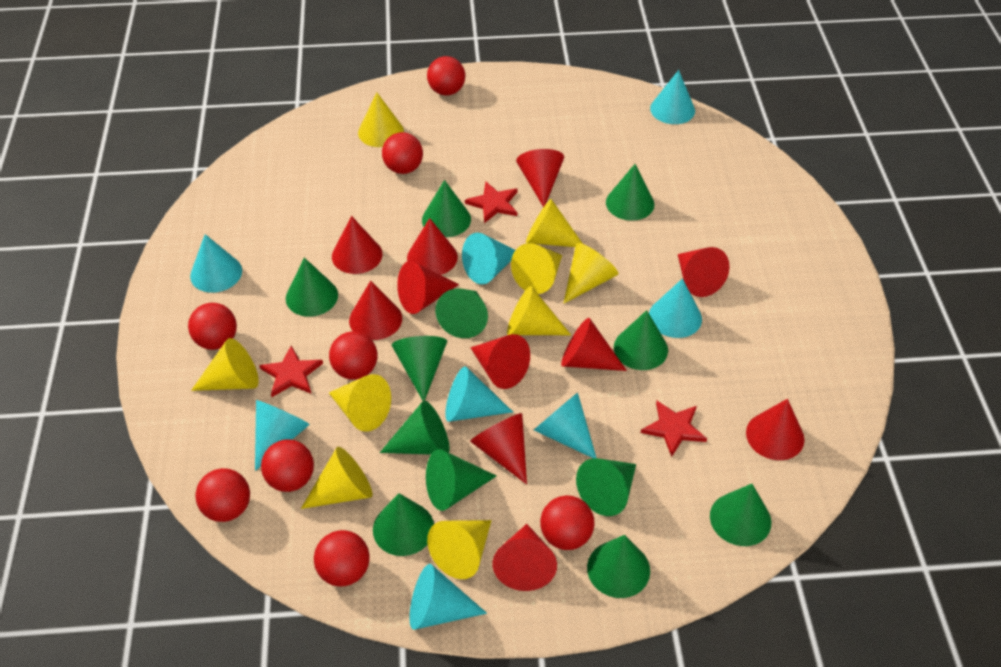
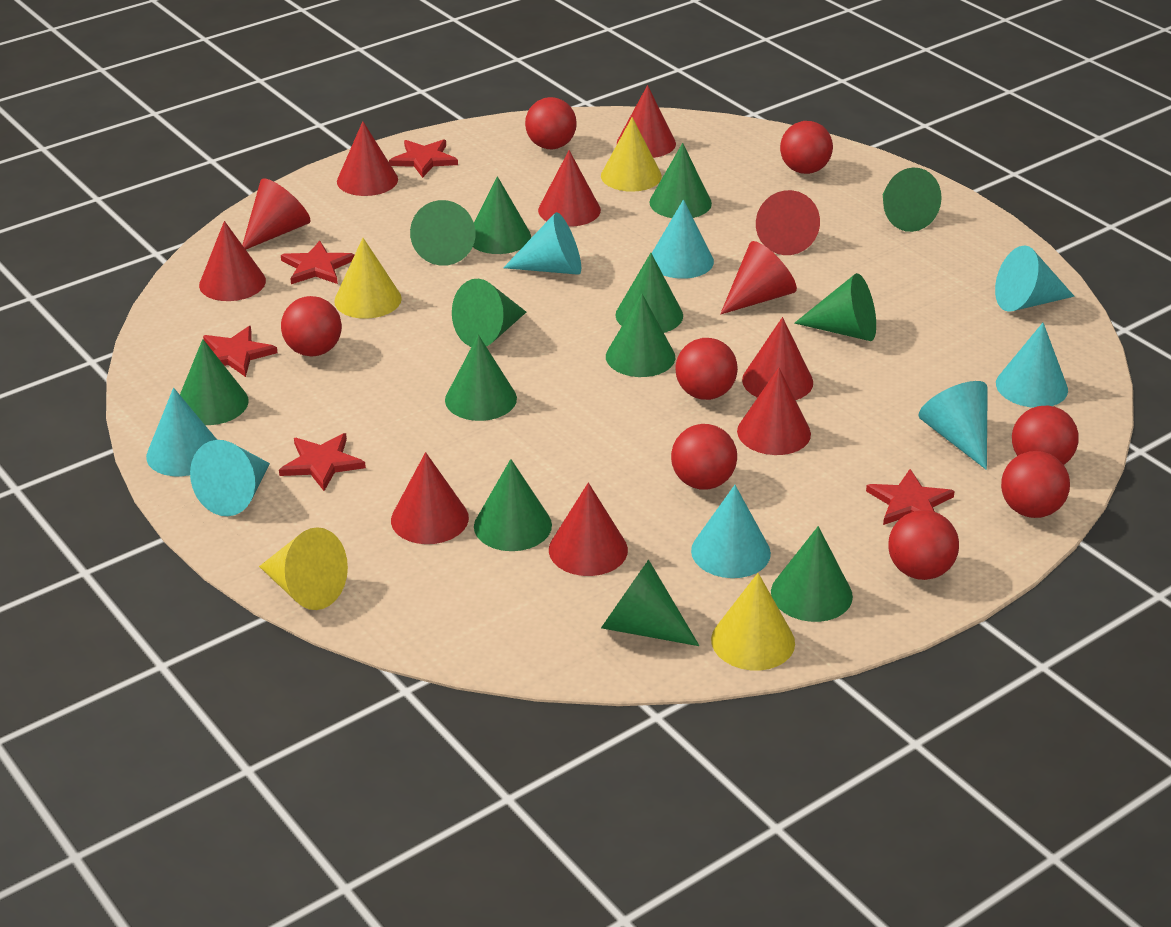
green cone: [286,258,338,317] [373,493,434,556] [380,401,450,455] [392,336,447,401] [422,180,471,237] [426,449,496,511] [435,288,488,338] [576,458,636,516] [587,535,650,598] [606,164,654,221] [614,310,668,370] [710,484,771,546] = 12 -> [180,339,249,425] [410,200,476,266] [445,335,517,421] [452,279,526,347] [473,176,531,254] [474,459,552,551] [601,559,699,646] [606,293,675,377] [616,253,683,333] [649,143,712,218] [771,526,853,622] [794,273,876,341] [883,168,942,232] = 13
red star: [259,346,323,397] [465,182,518,223] [641,401,707,457] = 3 -> [203,326,278,377] [279,433,366,491] [281,241,355,284] [389,140,458,178] [866,469,955,525] = 5
yellow cone: [191,338,259,391] [301,447,372,509] [329,374,391,432] [358,92,404,147] [427,520,492,579] [507,286,571,335] [511,243,562,294] [526,199,583,247] [563,243,618,304] = 9 -> [259,527,348,610] [334,238,402,319] [601,117,662,192] [711,573,795,670] = 4

